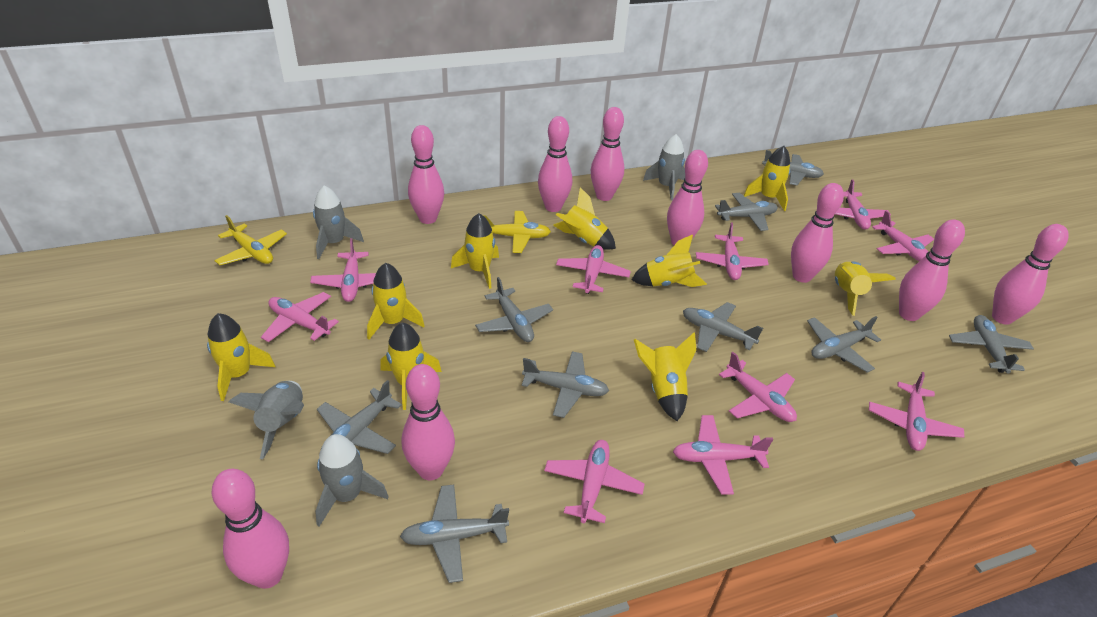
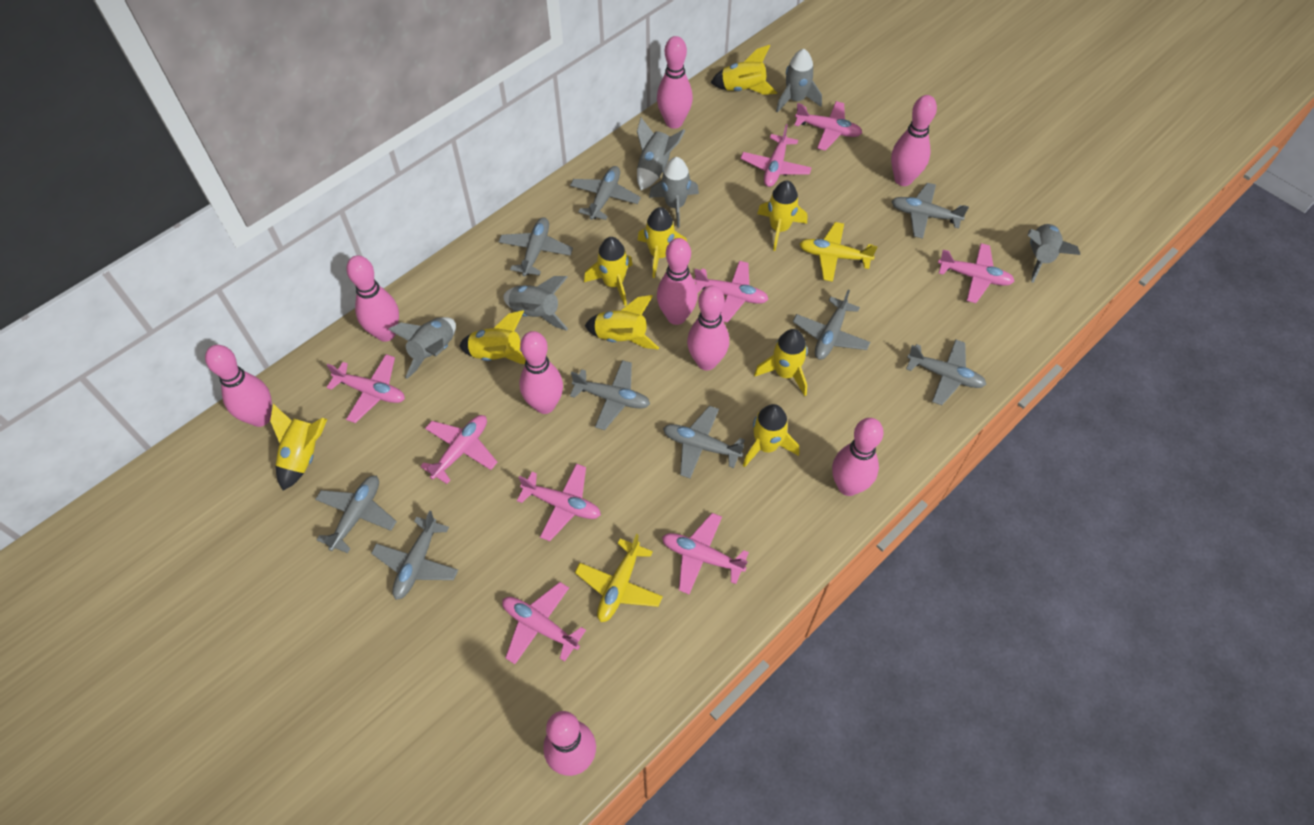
grey rocket: [229,381,304,459] [313,186,364,259] [315,434,389,527] [643,134,685,200] = 4 -> [388,317,456,379] [503,276,568,331] [637,118,685,190] [649,157,699,228] [776,49,822,113] [1028,224,1080,283] = 6
pink plane: [261,292,339,342] [310,238,376,302] [544,440,644,523] [556,245,631,294] [673,415,773,494] [696,223,769,280] [719,352,797,422] [835,179,891,230] [869,372,965,451] [872,211,934,261] = 10 -> [327,354,405,423] [420,415,497,484] [502,582,586,664] [517,464,601,541] [662,513,749,594] [694,261,768,323] [741,124,812,187] [794,101,862,151] [938,243,1015,303] = 9

